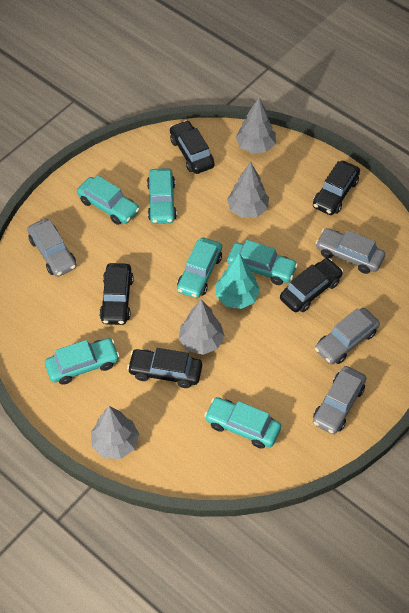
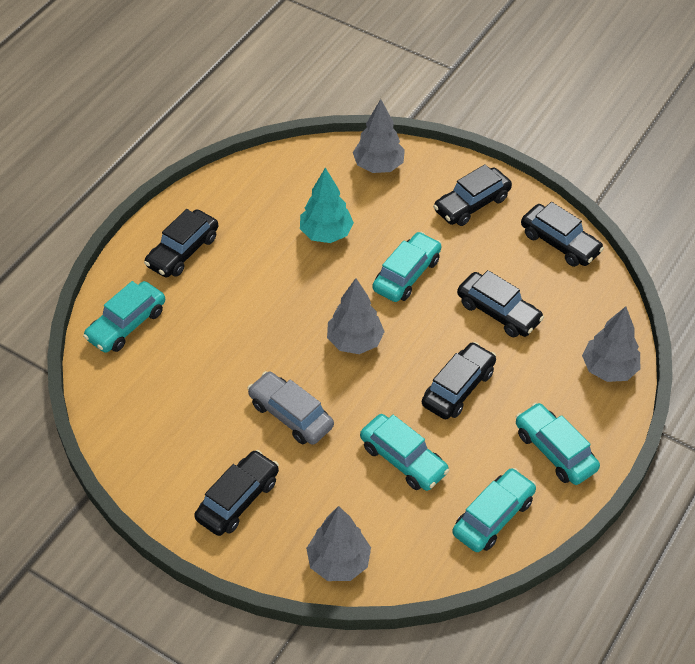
black car: [99,263,134,325] [127,348,202,388] [170,120,215,174] [280,258,343,312] [313,161,360,215] = 5 -> [144,209,218,278] [194,450,279,536] [422,342,496,420] [433,164,512,226] [457,270,544,337] [521,202,604,267] = 6
grey car: [27,219,76,277] [313,366,366,434] [315,308,380,364] [316,228,385,274] = 4 -> [248,371,334,445] = 1
turquoise car: [45,338,120,385] [77,175,140,225] [147,168,177,224] [177,237,222,298] [204,397,281,449] [227,240,298,285] = 6 -> [83,281,165,353] [360,414,450,491] [373,232,442,302] [452,468,536,552] [516,402,600,485] = 5

